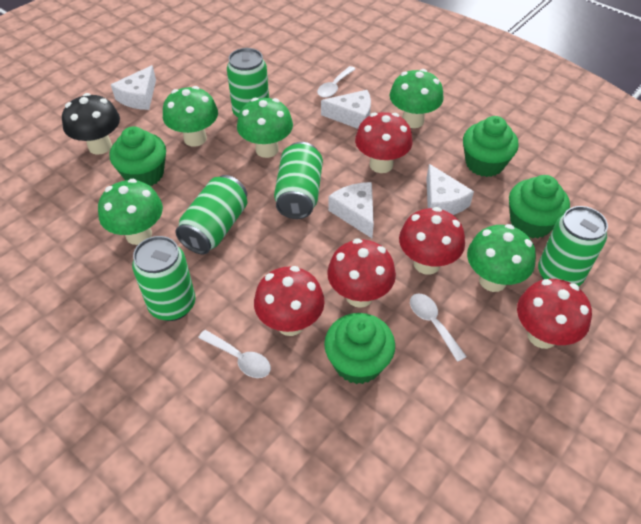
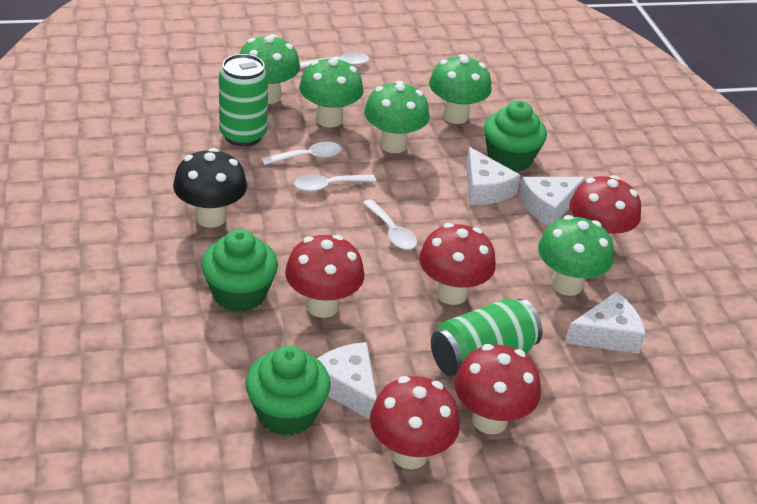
green can: [132,236,196,321] [176,175,247,254] [227,48,269,117] [274,142,323,219] [538,206,608,286] = 5 -> [219,54,268,147] [431,298,543,376] = 2
green cupcake: [110,126,166,186] [324,313,395,384] [463,116,519,177] [509,175,570,238] = 4 -> [201,229,278,312] [245,346,331,436] [484,100,547,172] = 3
white spoon: [198,330,271,378] [317,66,355,98] [410,294,467,362] = 3 -> [262,142,342,165] [294,174,376,192] [299,52,369,68] [363,199,417,250] = 4

